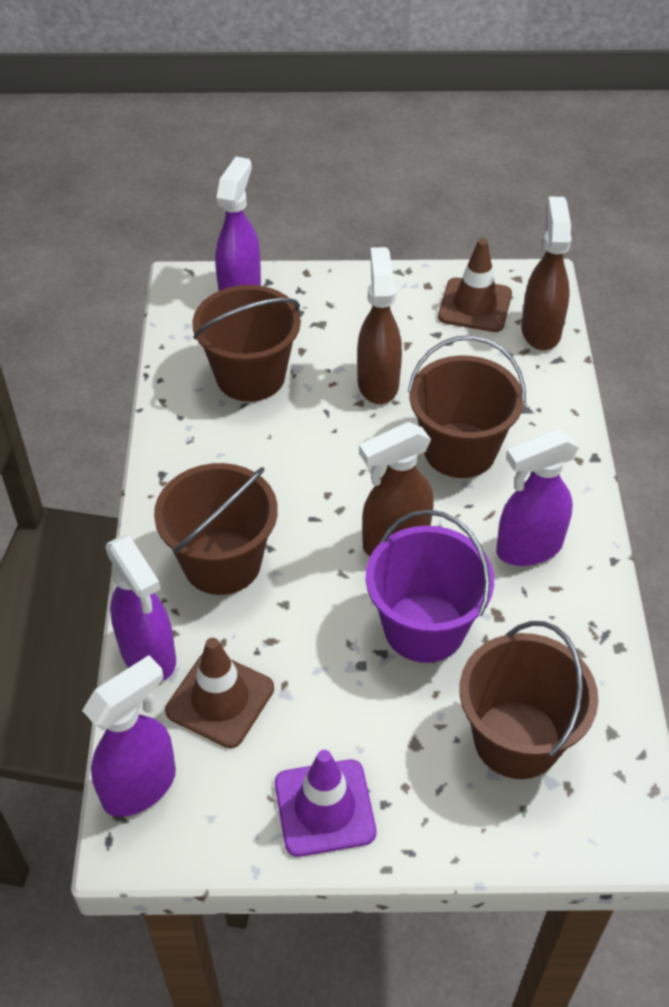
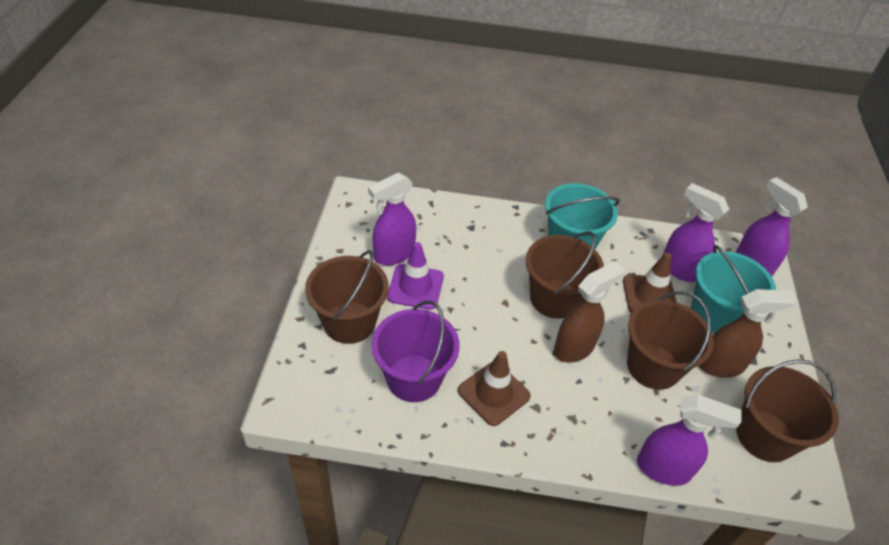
brown spray bottle: [357,247,402,404] [359,422,434,556] [521,197,572,350] = 3 -> [554,261,624,363] [700,289,797,378] = 2
turquoise bucket: none = 0 -> [545,183,620,249] [691,245,776,334] = 2

